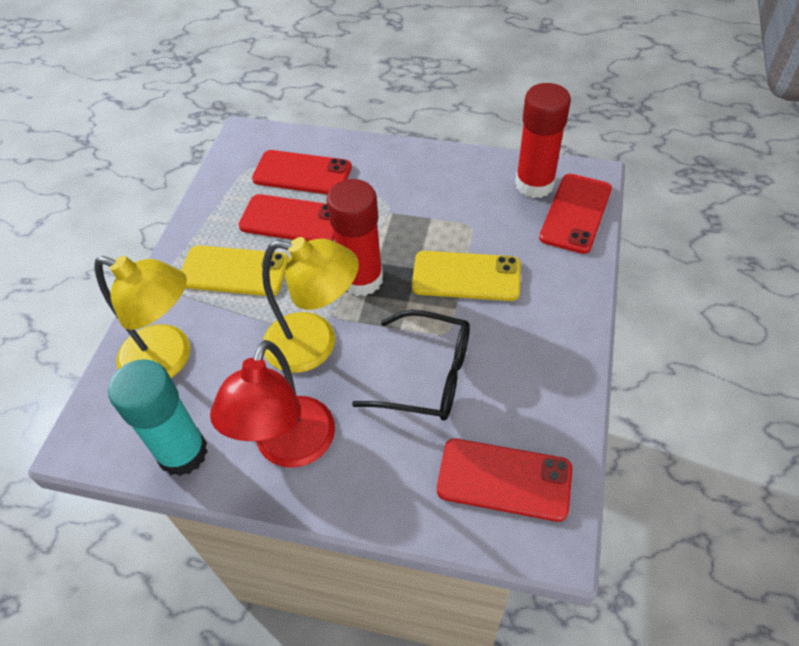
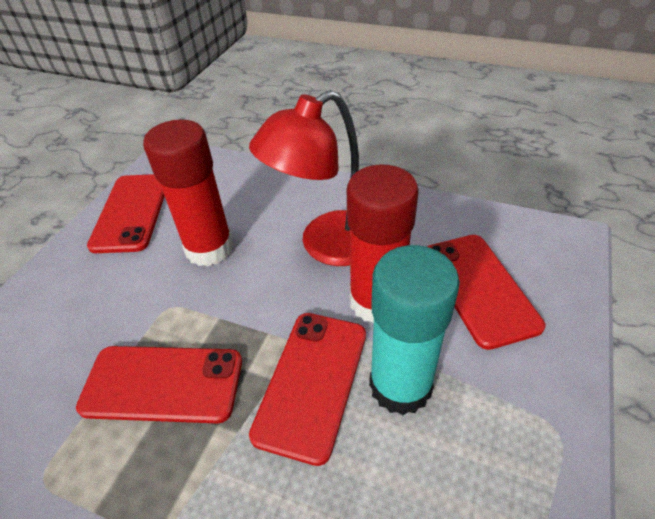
black glasses: [352,310,470,421] = 1 -> none = 0
yellow lamp: [94,256,190,378] [262,237,359,373] = 2 -> none = 0
yellow phone: [181,245,289,296] [412,251,521,301] = 2 -> none = 0

